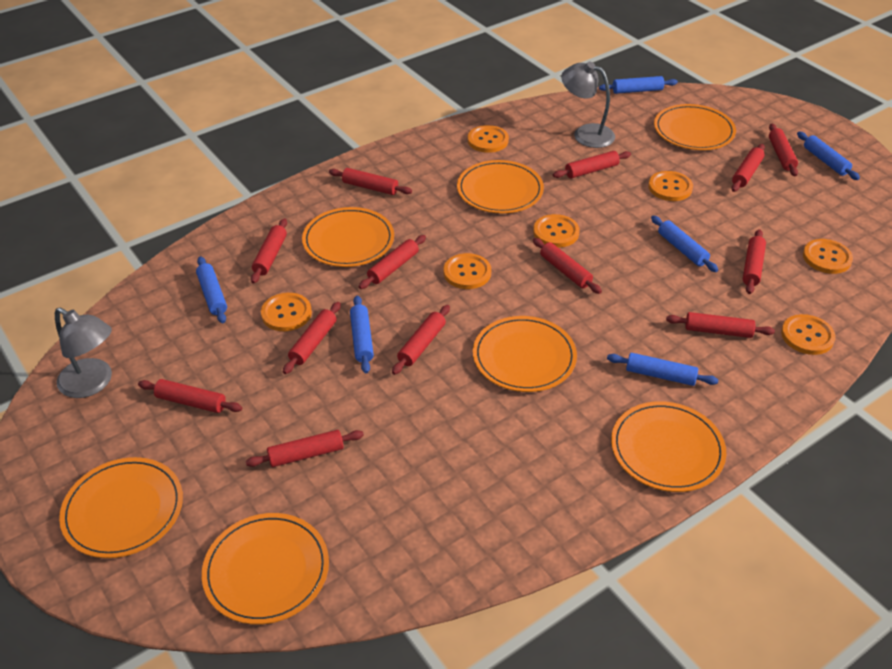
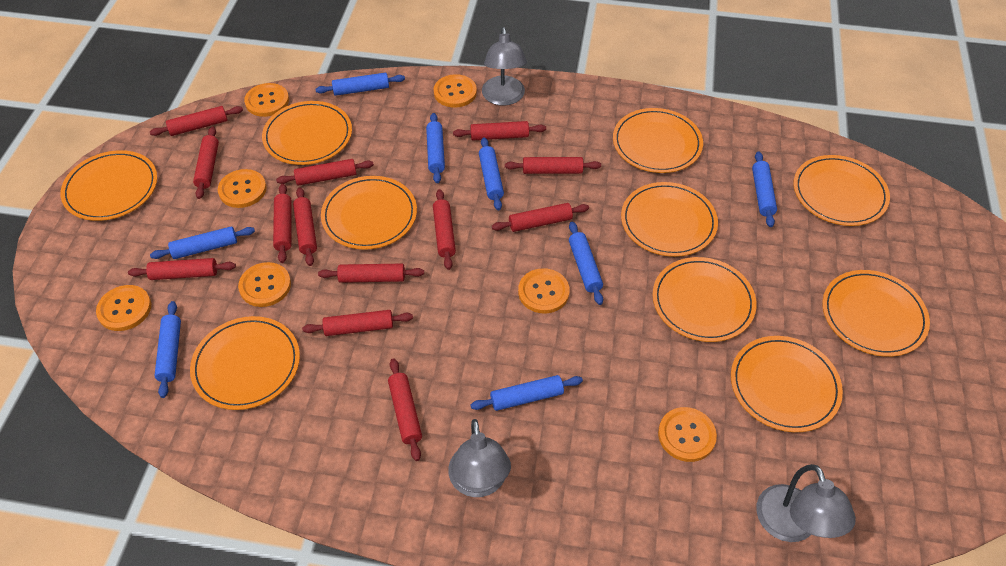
blue rolling pin: [196,257,227,323] [350,296,374,373] [599,76,678,94] [607,353,718,386] [651,216,718,272] [797,132,860,180] = 6 -> [150,227,255,259] [155,301,181,398] [315,73,405,96] [426,113,445,183] [471,375,583,411] [479,137,504,210] [569,221,603,305] [752,151,777,227] = 8
grey lamp: [55,307,112,398] [561,61,615,148] = 2 -> [448,419,511,497] [482,27,527,106] [756,464,856,542] = 3
orange plate: [59,457,183,558] [202,513,329,624] [302,207,394,267] [457,160,544,213] [473,316,577,392] [611,401,726,492] [654,104,736,150] = 7 -> [60,150,157,221] [190,316,300,410] [262,101,352,165] [321,176,417,250] [613,108,703,173] [621,182,718,257] [653,257,756,342] [731,336,843,432] [793,155,890,226] [822,270,930,357] = 10

